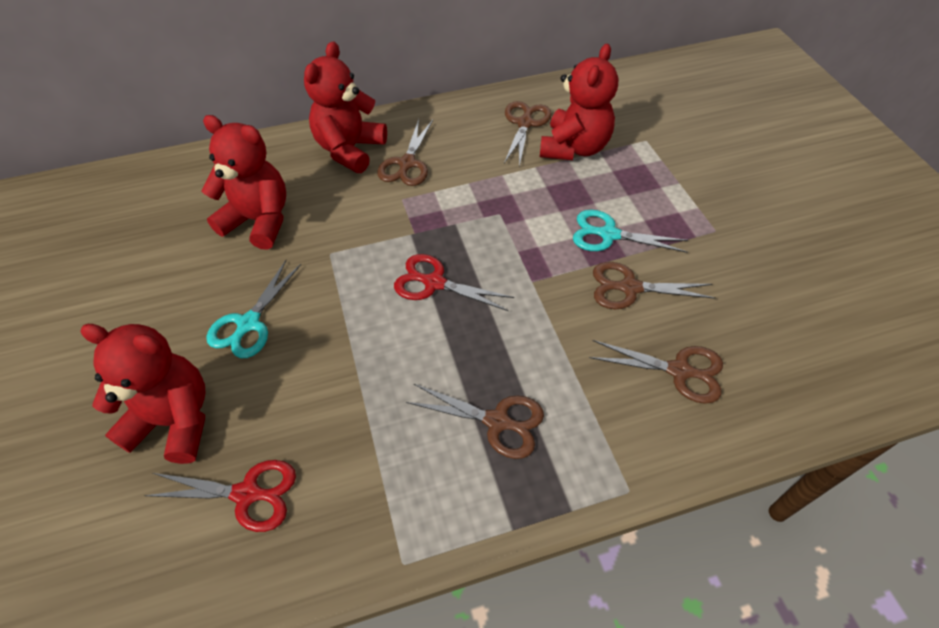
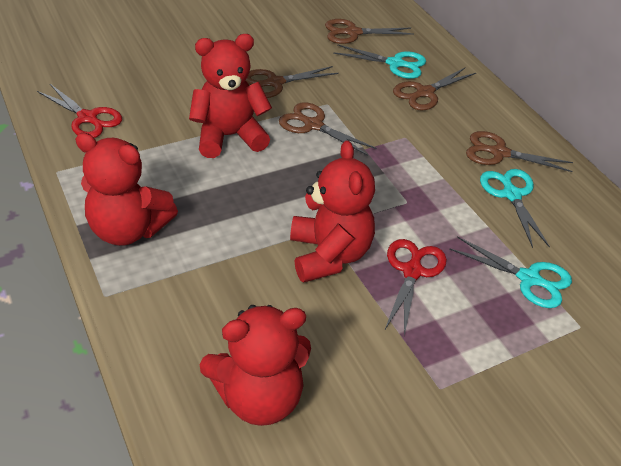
turquoise scissors: [206,260,301,358] [573,210,688,253] = 2 -> [333,44,426,79] [449,236,572,308] [480,169,550,248] = 3

